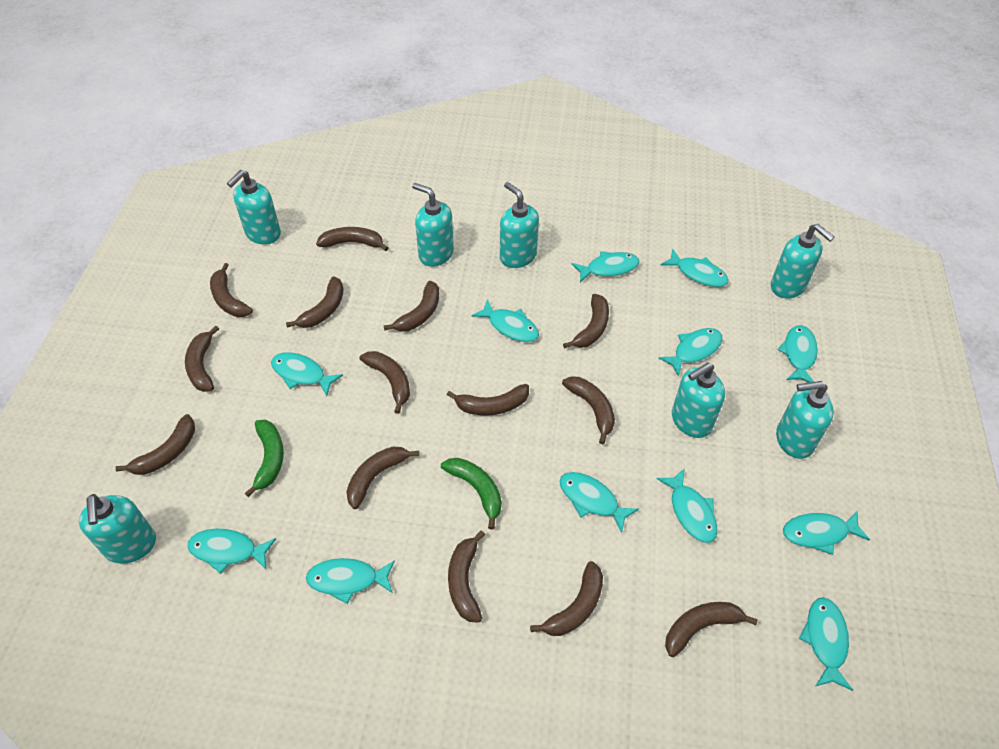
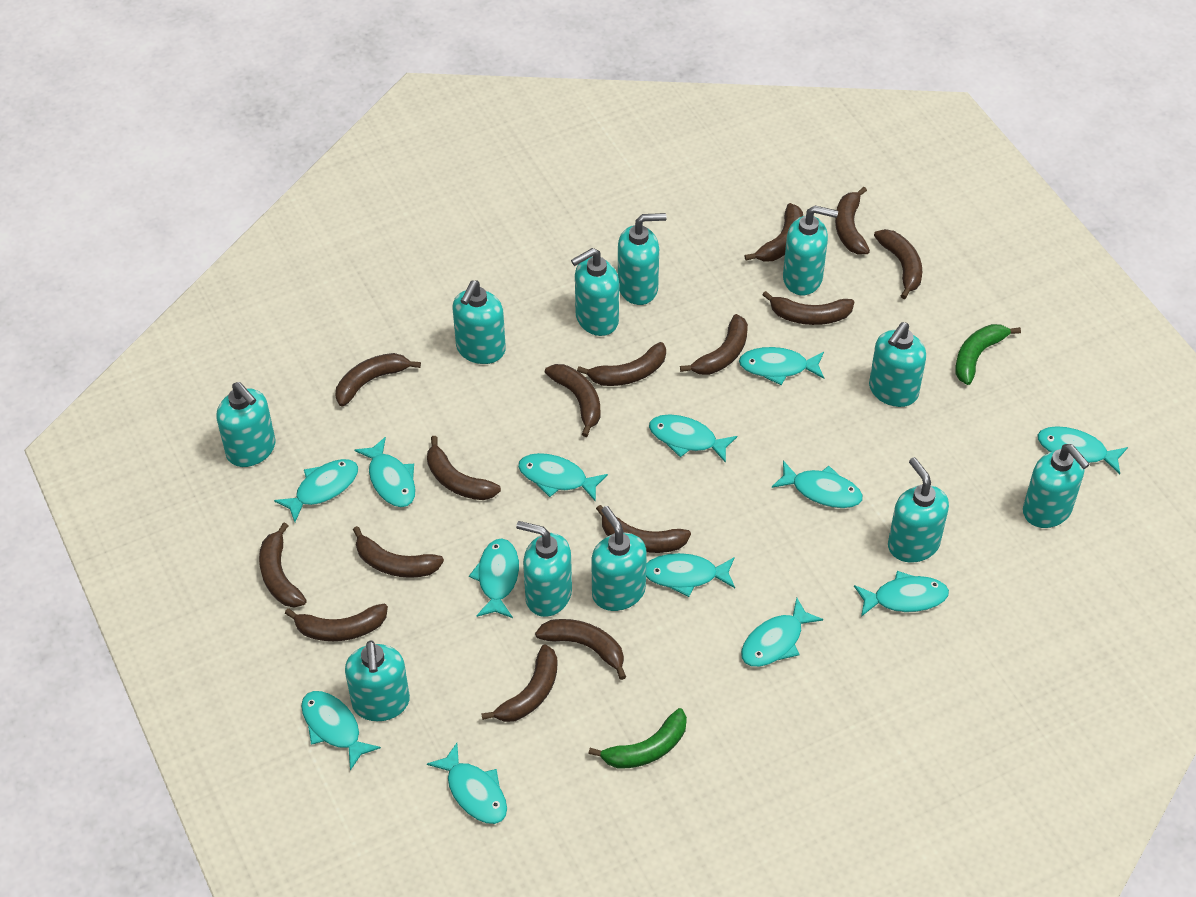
brown banana: [115,414,195,475] [185,326,219,392] [210,263,253,317] [286,276,344,328] [316,227,389,251] [346,447,420,509] [360,351,410,414] [383,281,439,332] [447,384,529,415] [448,530,485,623] [530,561,603,636] [562,376,615,444] [563,293,609,349] [665,602,758,657] = 14 -> [259,523,307,608] [285,604,388,641] [335,353,421,407] [353,526,444,578] [427,436,501,500] [481,644,557,722] [535,619,626,680] [545,364,600,437] [577,342,666,386] [596,505,691,553] [680,314,748,375] [744,203,803,262] [763,291,854,325] [835,187,870,254] [874,229,922,299] = 15
turquoise fish: [187,528,276,574] [271,352,343,396] [306,558,395,604] [471,299,539,342] [560,472,639,533] [572,251,640,283] [657,468,717,543] [658,328,723,376] [661,249,729,287] [777,325,818,383] [783,510,870,555] [799,597,853,691] = 12 -> [274,459,358,522] [301,691,381,771] [354,437,416,507] [427,743,507,824] [469,538,519,618] [518,453,608,502] [646,553,735,597] [649,414,737,463] [739,347,824,385] [741,598,823,667] [772,461,863,508] [854,571,949,617] [1037,426,1128,474] = 13
turquoise soap dispenser: [79,494,156,564] [227,170,281,245] [412,183,454,267] [500,182,539,268] [672,363,725,438] [771,224,834,299] [776,381,834,459] = 7 -> [216,382,275,467] [345,640,410,721] [453,280,506,364] [516,521,572,617] [571,248,619,336] [591,506,647,611] [618,213,667,305] [783,206,838,295] [869,322,926,407] [888,457,949,563] [1023,444,1090,528] = 11

